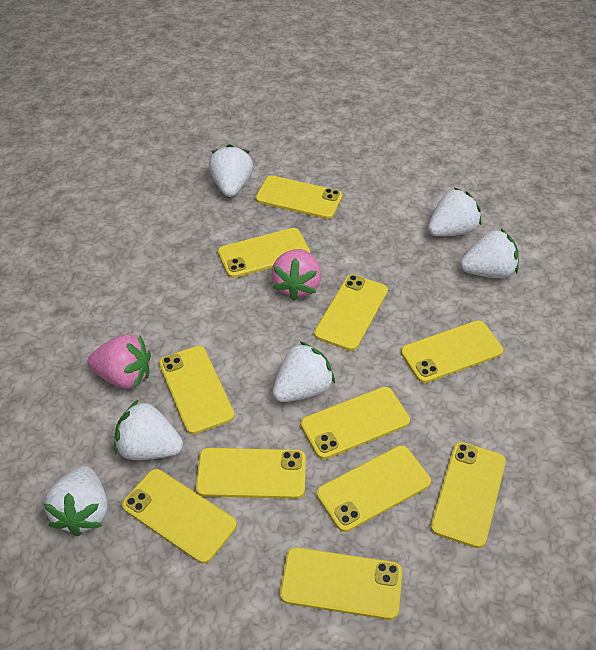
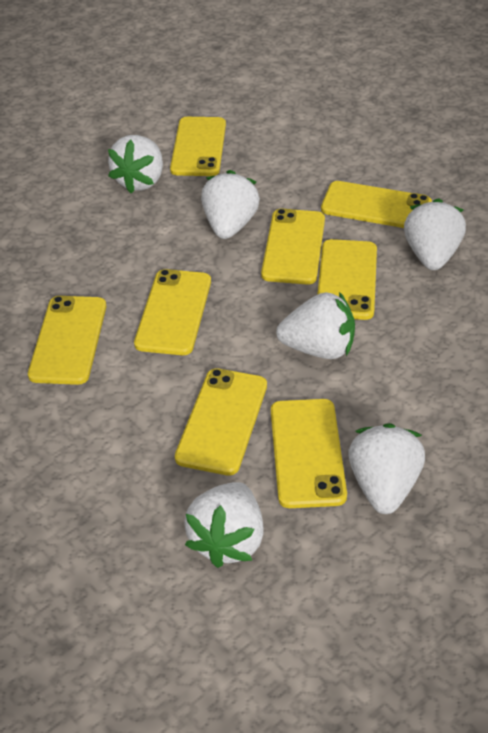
pink strawberry: [87,334,151,389] [271,249,321,301] = 2 -> none = 0
yellow phone: [122,469,237,564] [159,346,235,434] [196,448,306,499] [218,228,310,278] [256,175,342,219] [280,547,402,620] [301,387,410,459] [314,275,388,351] [317,445,431,532] [401,320,503,383] [431,442,506,548] = 11 -> [28,296,106,385] [134,269,211,355] [170,117,226,176] [175,368,267,476] [261,209,325,284] [271,399,347,508] [317,239,377,320] [321,181,432,228] = 8

